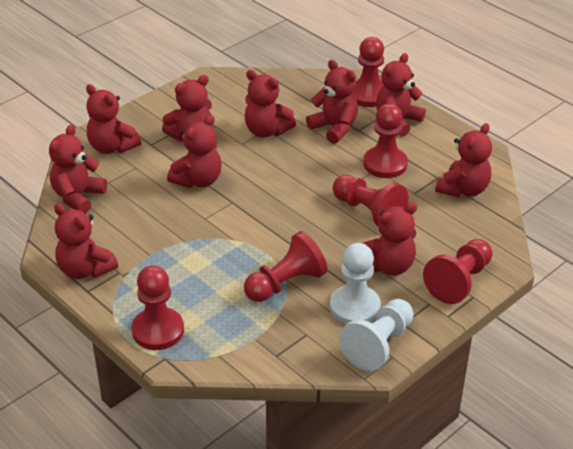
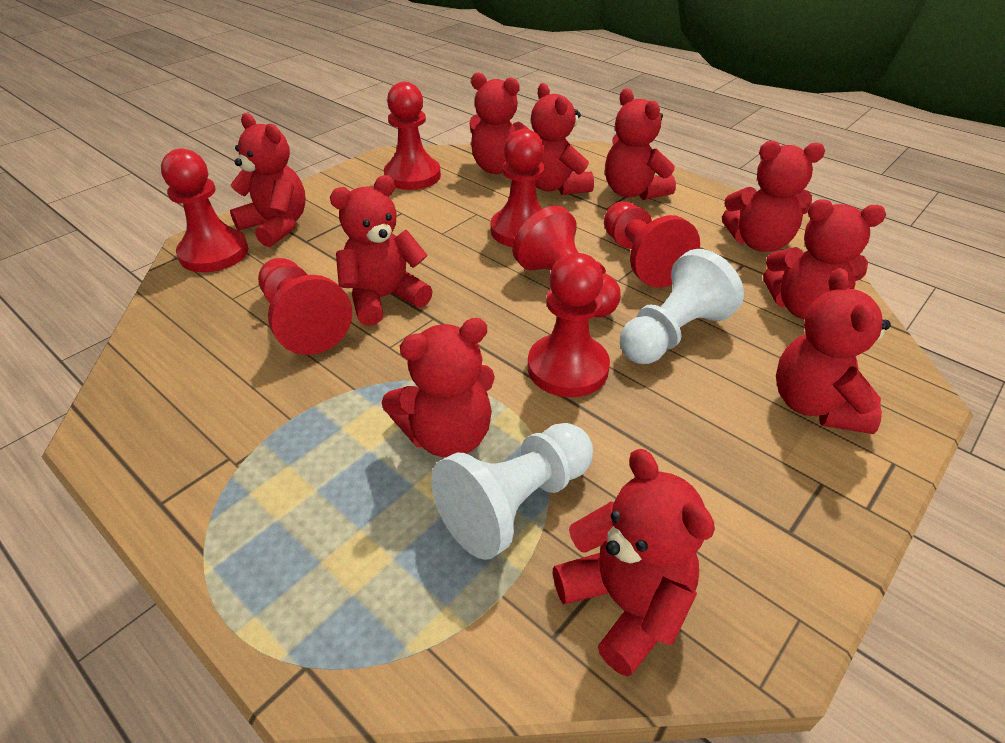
red pawn: [132,265,184,350] [244,231,327,302] [333,175,408,226] [352,37,384,107] [363,104,408,178] [423,239,492,304] = 6 -> [161,149,248,272] [258,258,352,355] [384,82,441,190] [491,129,545,247] [512,206,621,317] [528,253,610,397] [604,201,700,287] = 7

